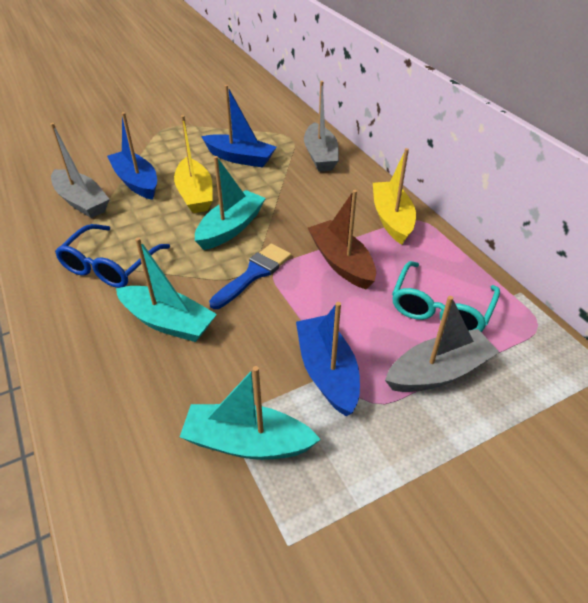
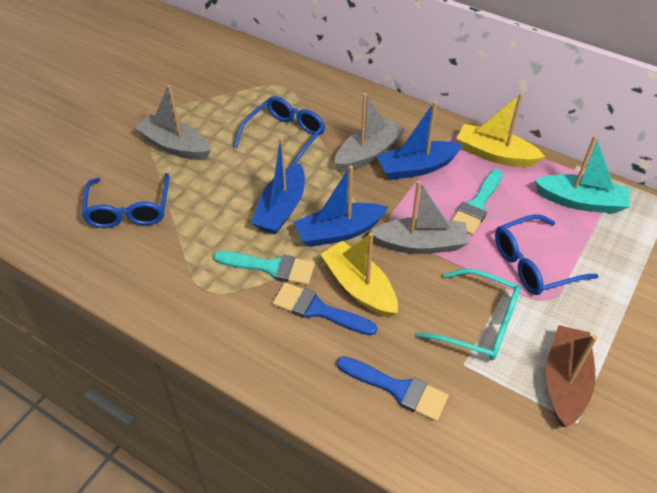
blue brush: [209,244,291,309] = 1 -> [273,282,377,335] [336,356,449,421] = 2
blue glasses: [55,224,170,288] = 1 -> [82,173,169,228] [233,96,325,167] [495,214,598,295] = 3
turquoise boat: [116,237,217,342] [180,366,321,460] [195,156,266,250] = 3 -> [534,135,630,214] = 1
turquoise brush: none = 0 -> [213,251,315,285] [452,169,502,235] = 2

